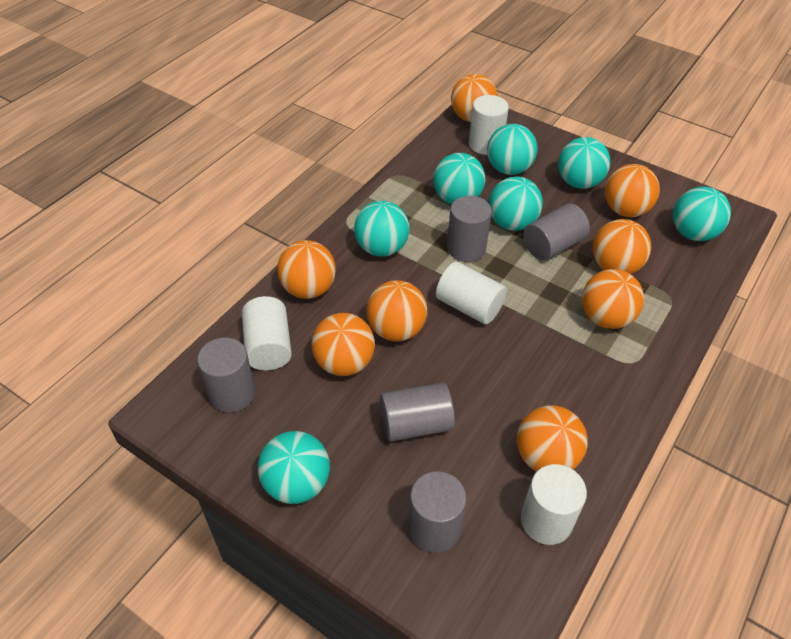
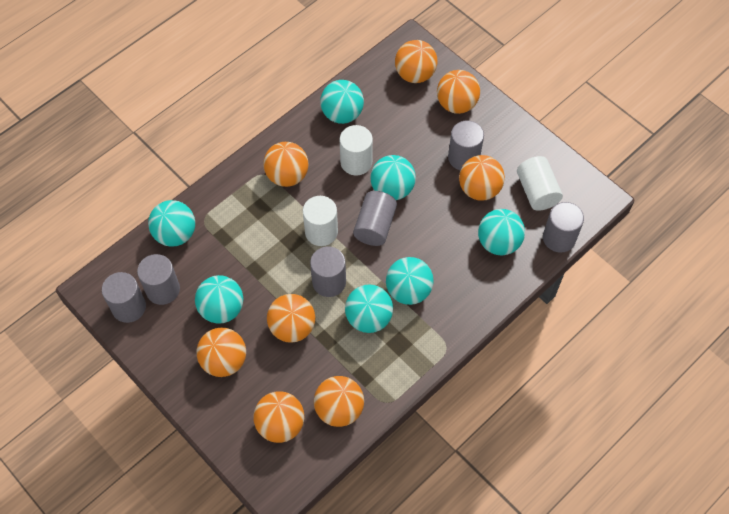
grey cylinder: [197,338,255,413] [380,383,455,442] [408,471,467,553] [447,196,492,262] [523,204,590,261] = 5 -> [102,272,146,323] [137,254,180,305] [310,247,346,297] [353,191,397,246] [448,121,484,170] [543,202,584,253] = 6
white cylinder: [242,296,292,370] [436,262,507,324] [469,95,509,155] [521,464,587,545] = 4 -> [303,196,338,246] [340,125,373,176] [517,156,563,211] = 3

